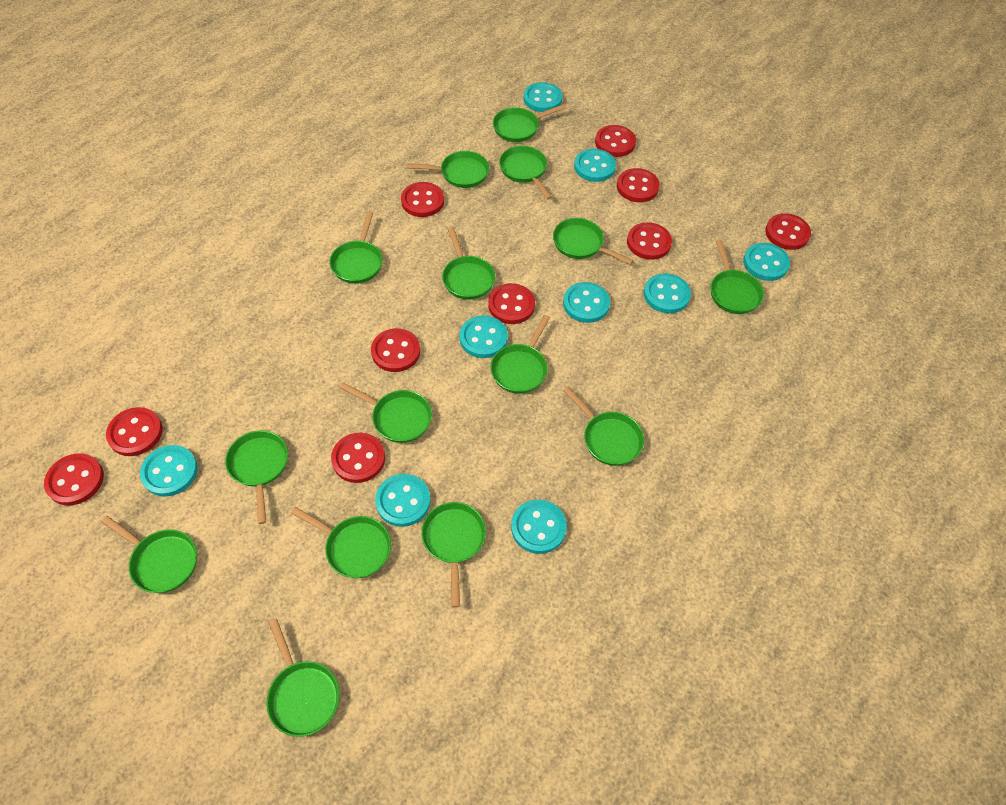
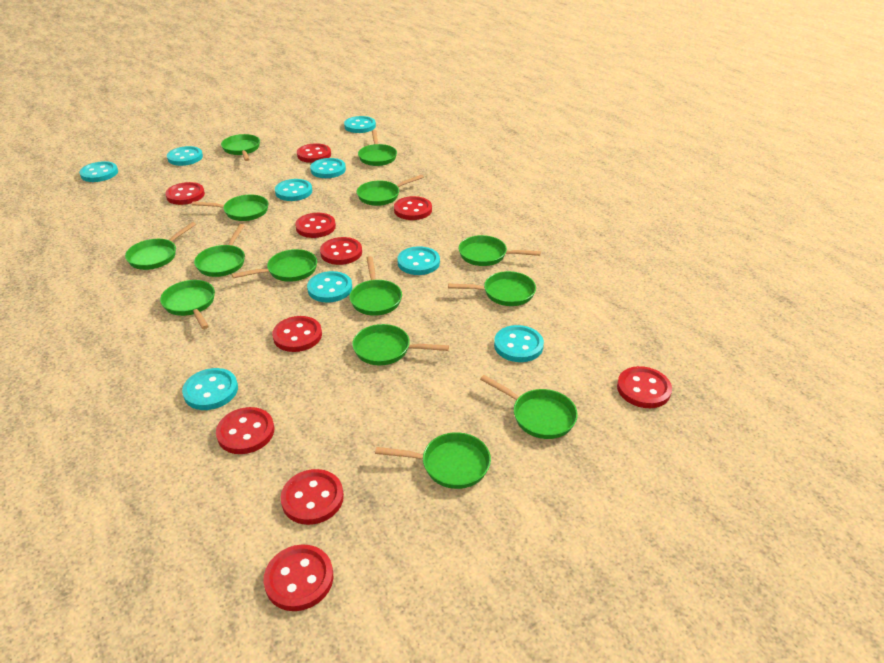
green pan: [101,516,197,593] [225,430,288,524] [266,618,340,737] [291,507,391,578] [330,211,382,284] [339,382,432,443] [407,151,489,188] [421,502,486,608] [442,227,495,300] [491,315,550,394] [493,104,567,142] [499,146,552,200] [553,218,633,265] [563,387,644,466] [710,240,764,314] = 15 -> [125,222,196,270] [160,280,215,329] [192,194,269,221] [194,224,245,277] [221,134,260,161] [232,249,317,282] [349,256,402,316] [352,324,449,365] [357,175,424,206] [358,130,397,166] [375,432,491,489] [448,271,536,306] [459,235,541,266] [480,375,578,439] = 14

